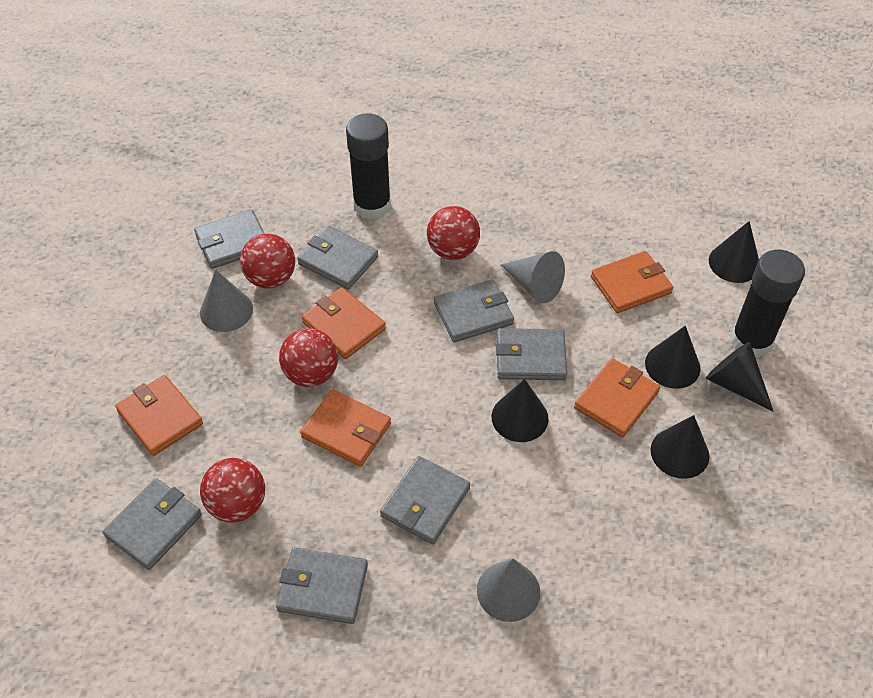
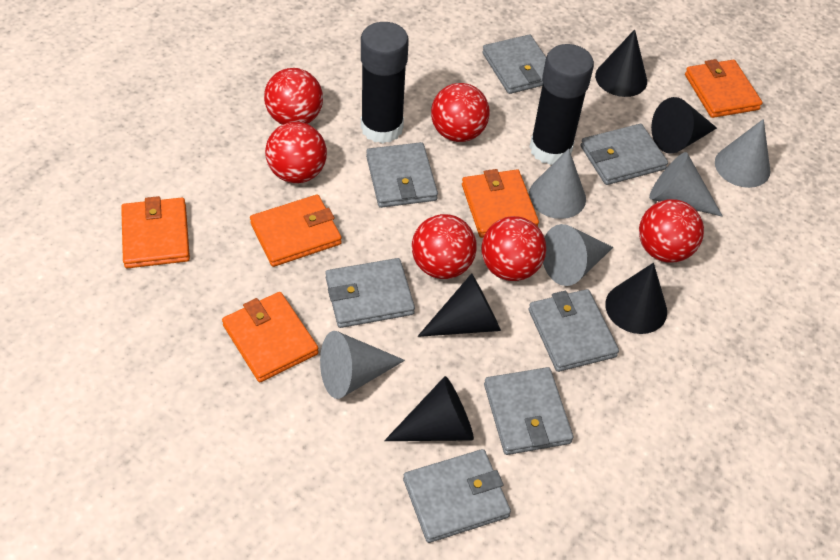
grey cone: [200,270,253,332] [477,559,540,622] [501,251,565,303] = 3 -> [320,331,405,399] [529,149,586,219] [543,224,613,286] [649,152,723,217] [715,119,770,188] = 5
red ball: [200,458,265,523] [240,234,295,288] [279,328,338,387] [427,206,480,260] = 4 -> [264,68,323,125] [265,122,327,183] [412,214,477,279] [431,83,490,142] [481,216,546,281] [639,199,704,263] = 6

